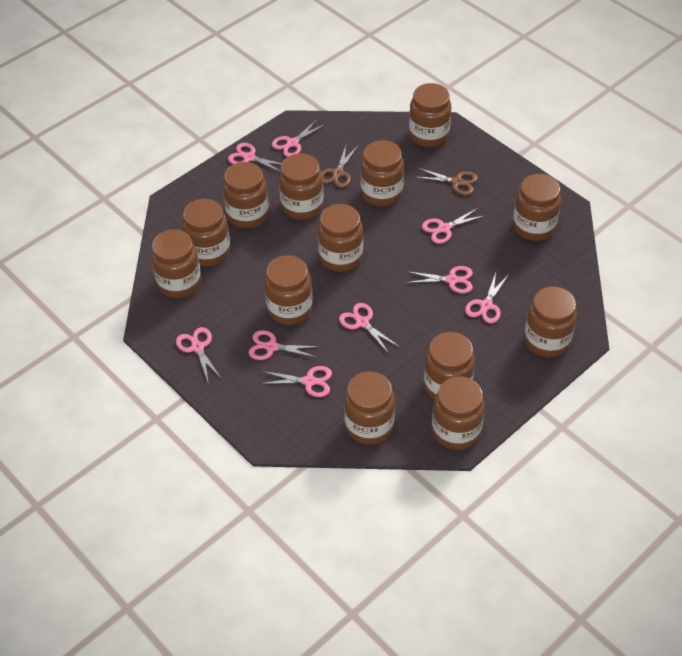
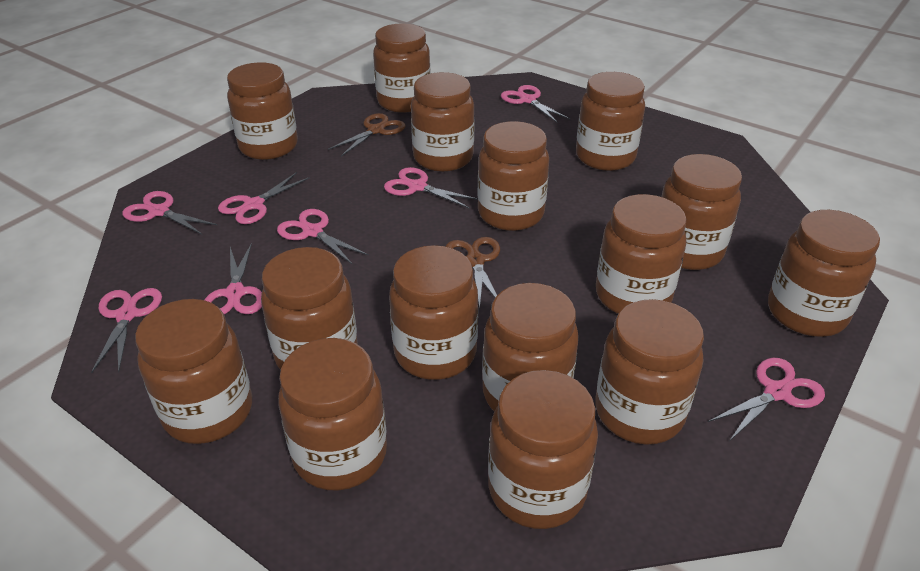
brown jar: [151,229,201,298] [182,199,230,267] [223,162,269,229] [265,255,313,325] [279,153,324,220] [318,204,363,272] [344,371,395,445] [361,140,404,206] [409,83,451,148] [424,332,475,400] [432,376,485,450] [513,174,561,241] [524,287,577,357] = 13 -> [135,299,252,444] [227,62,298,160] [261,247,358,370] [278,338,387,490] [373,23,431,113] [389,245,478,380] [411,72,475,172] [477,121,549,231] [482,283,579,412] [488,370,598,529] [576,72,645,171] [595,299,704,445] [596,194,686,314] [662,154,742,270] [768,210,880,337] = 15
pink scissors: [176,327,222,381] [228,143,282,172] [249,330,320,360] [260,366,332,397] [272,120,326,157] [339,303,399,354] [406,266,473,293] [422,208,485,244] [465,273,508,323] = 9 -> [91,288,162,373] [122,191,217,235] [205,243,262,315] [218,172,310,224] [277,209,369,264] [384,167,478,208] [501,85,570,122] [708,358,825,441] = 8

